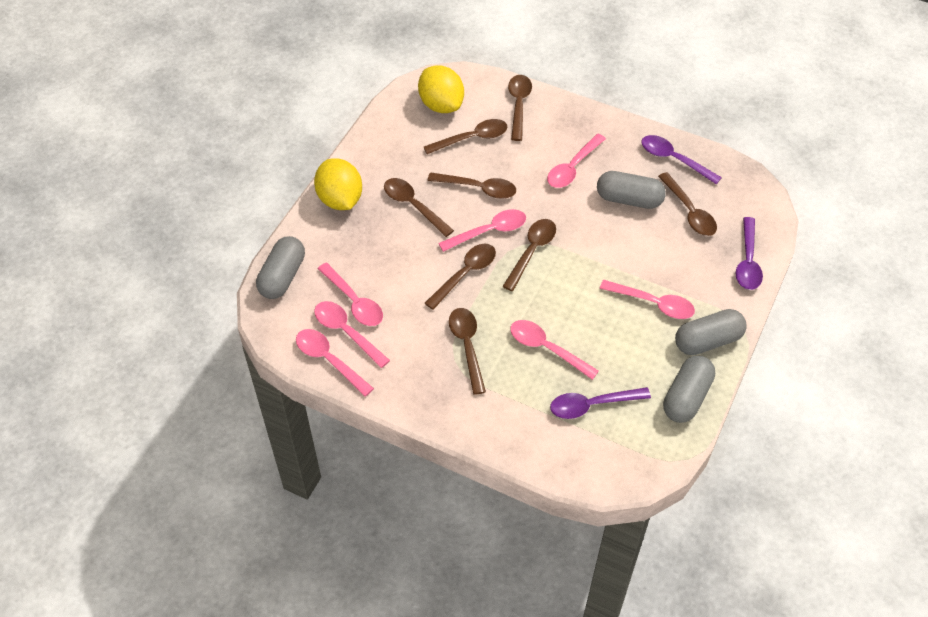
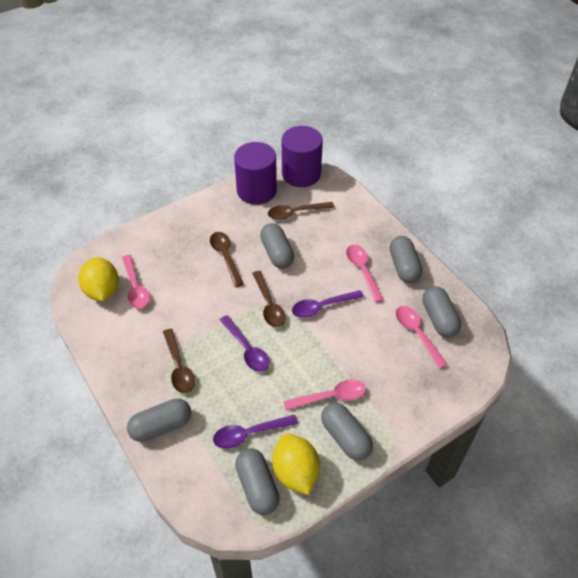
brown spoon: [384,178,454,237] [424,119,507,154] [425,244,496,310] [427,172,516,199] [449,308,486,395] [502,219,556,291] [508,75,532,141] [658,172,717,236] = 8 -> [163,329,195,393] [210,232,243,287] [252,271,286,327] [268,202,334,220] = 4
grey capsule: [256,236,305,299] [597,171,666,209] [663,356,715,423] [675,309,747,355] = 4 -> [127,398,191,442] [235,448,280,515] [260,223,294,268] [321,403,373,461] [390,236,422,283] [422,286,461,338] = 6
pink spoon: [296,329,374,397] [314,301,390,368] [318,263,383,326] [439,209,526,252] [510,320,599,380] [547,134,606,188] [600,280,695,319] = 7 -> [122,255,150,309] [283,379,366,410] [346,245,384,303] [396,306,448,369] = 4
purple cylinder: none = 0 -> [234,142,277,204] [282,126,323,187] = 2

